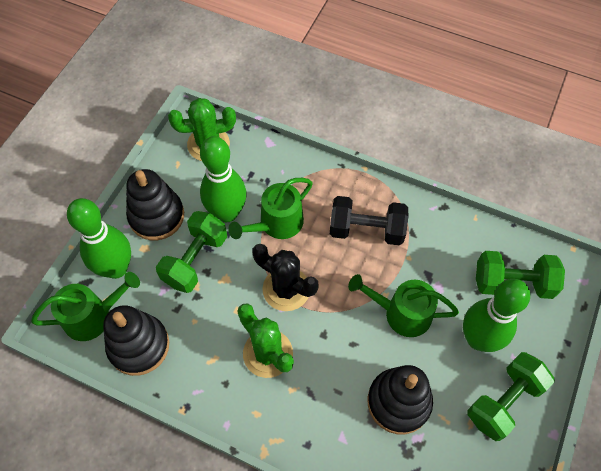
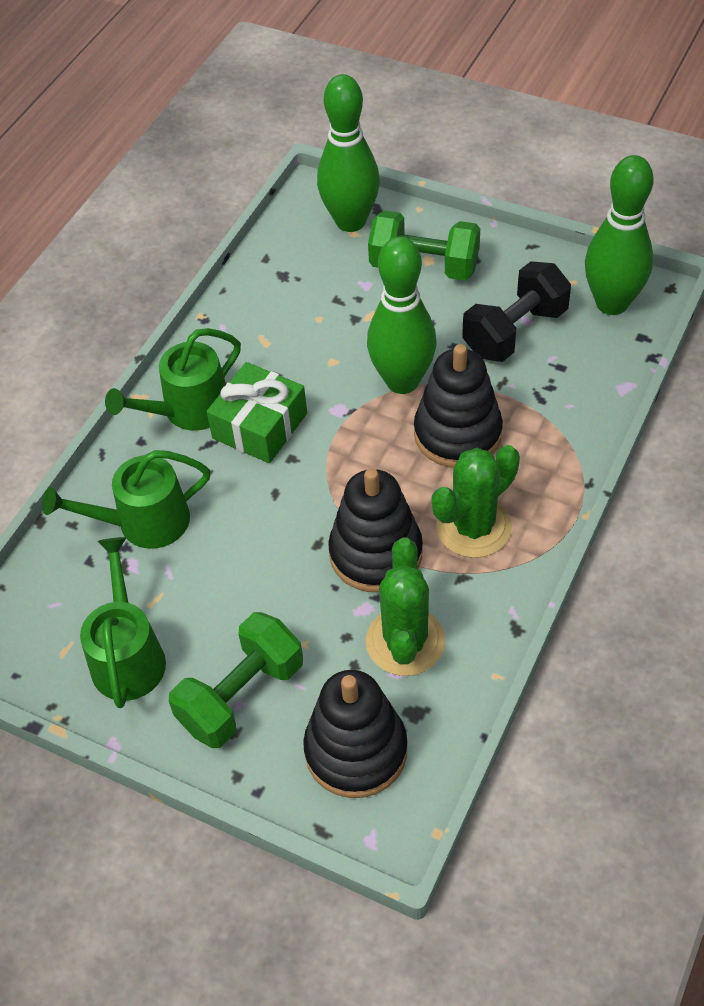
black cactus: [252,244,319,311] = 1 -> none = 0
green dumbbell: [156,211,227,293] [467,352,555,441] [476,251,565,299] = 3 -> [169,612,303,748] [368,210,480,281] = 2
green gift: none = 0 -> [207,362,307,463] = 1

